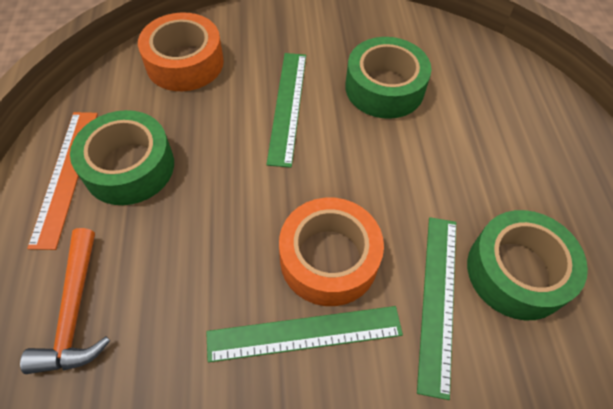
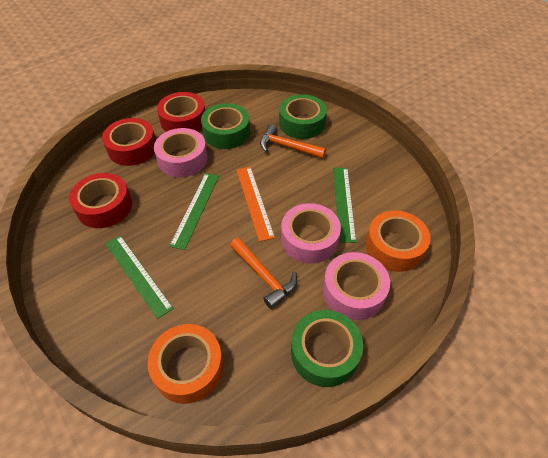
orange hammer: [20,228,110,374] = 1 -> [230,238,297,309] [260,124,326,159] = 2
pink tape: none = 0 -> [154,128,208,177] [281,203,341,264] [323,252,390,320] = 3
red tape: none = 0 -> [69,173,132,228] [102,118,156,166] [157,92,205,132] = 3

